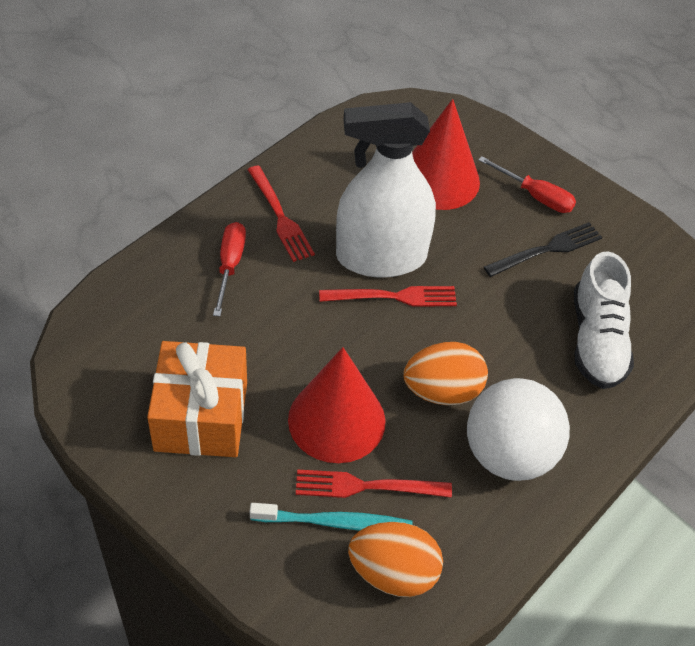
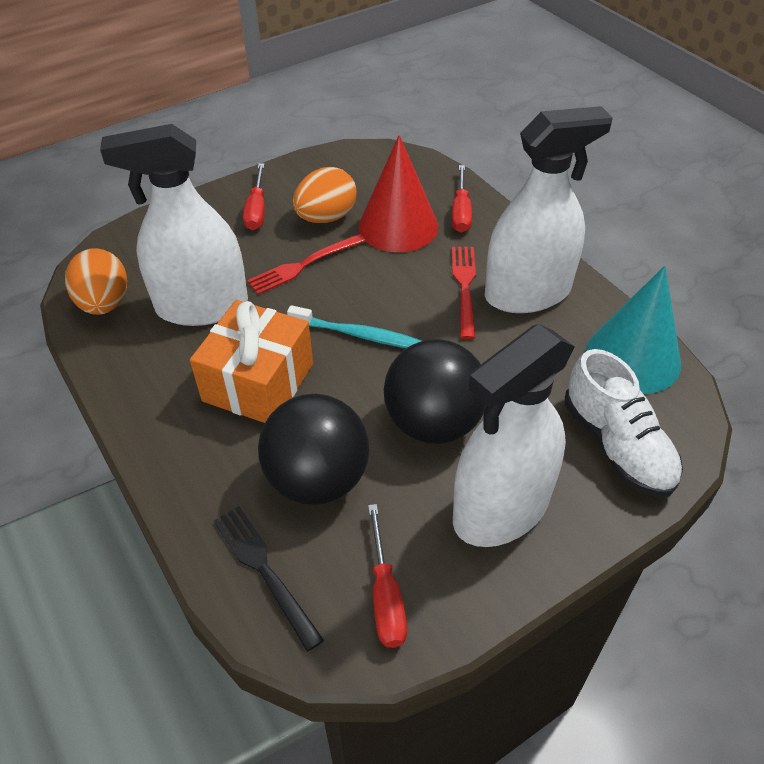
black ball: none = 0 -> [258,394,369,505] [384,339,486,444] = 2
red cone: [288,347,386,463] [412,99,480,210] = 2 -> [359,135,438,252] = 1
red fork: [248,165,315,262] [296,469,452,498] [319,286,457,307] = 3 -> [247,234,365,295] [452,247,476,339] = 2
red screwdriver: [213,222,246,316] [479,156,576,213] = 2 -> [243,163,265,230] [368,504,407,648] [452,165,472,233] = 3
turquoise cone: none = 0 -> [586,266,682,394] = 1
white ball: [467,378,570,481] = 1 -> none = 0
white spray bottle: [336,102,436,278] = 1 -> [100,124,248,326] [453,324,575,547] [485,106,613,313] = 3

